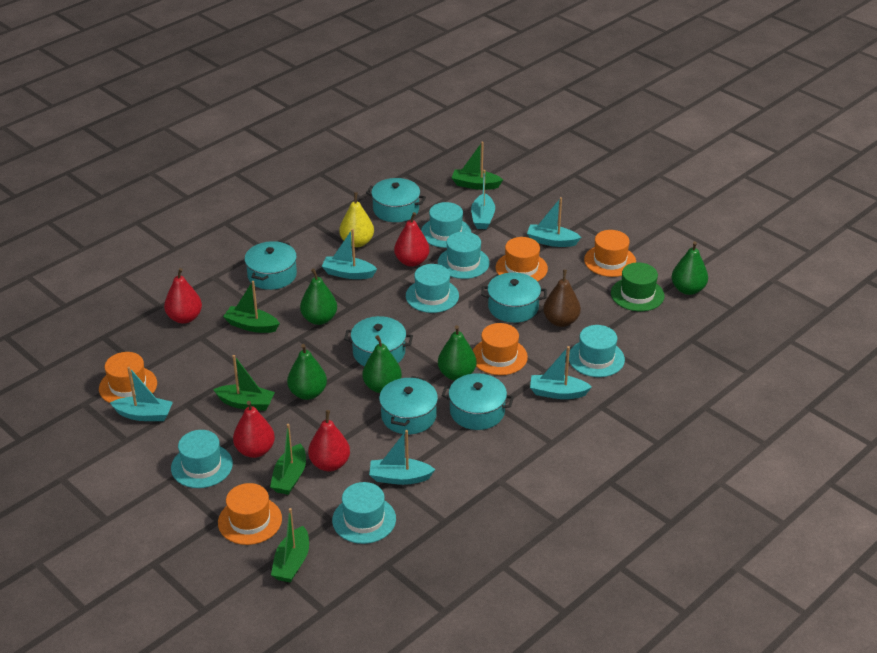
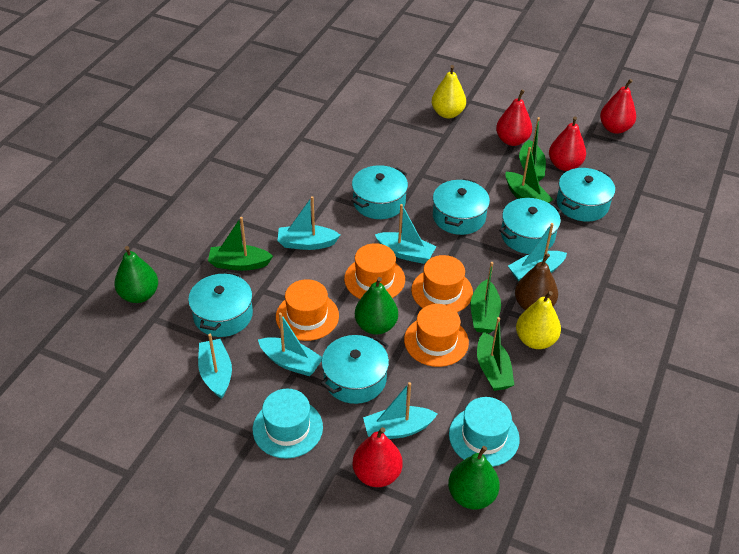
green hat: [611,262,665,311] = 1 -> none = 0
green pear: [287,344,327,400] [300,269,337,325] [362,335,402,393] [438,325,476,381] [671,241,708,295] = 5 -> [114,246,158,303] [355,277,398,335] [448,446,500,509] = 3
orange hat: [99,352,157,403] [218,483,282,545] [473,323,528,375] [496,237,548,282] [584,230,636,277] = 5 -> [276,279,339,341] [344,243,405,299] [404,304,469,367] [411,255,473,312] = 4
turquoise hat: [171,430,233,488] [332,482,396,544] [406,264,459,313] [421,202,471,248] [438,232,490,279] [569,325,625,377] = 6 -> [253,389,323,459] [449,397,520,467] = 2
yellow pear: [339,192,374,247] = 1 -> [432,65,466,118] [516,291,561,349] = 2

